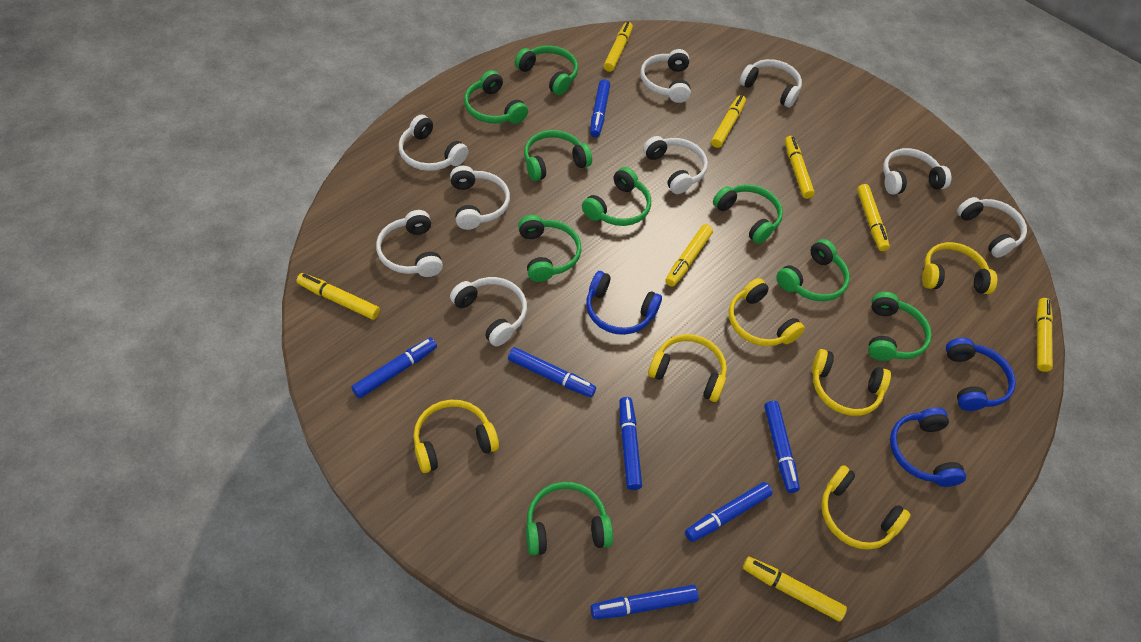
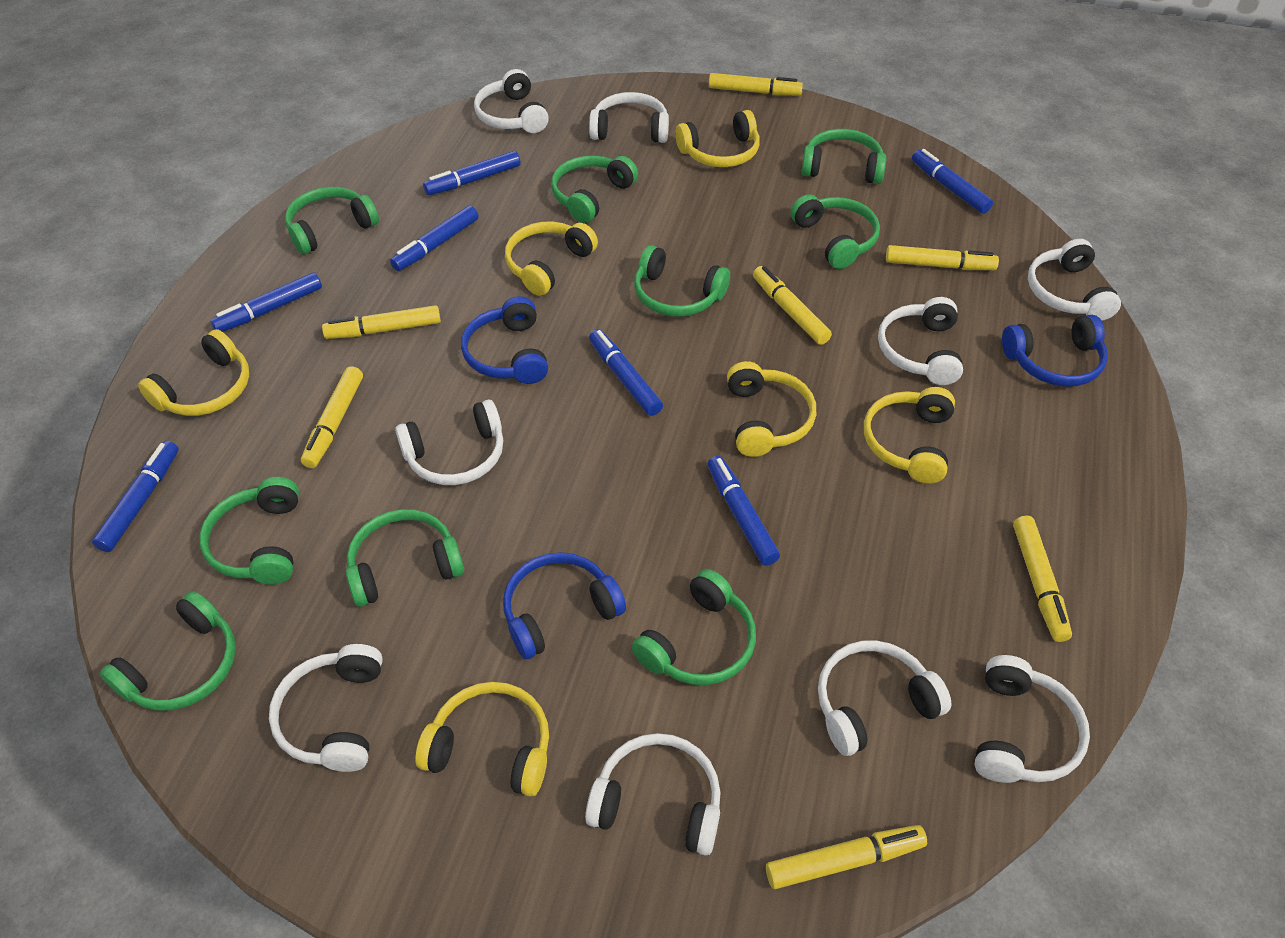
yellow marker: [296,273,380,320] [604,22,633,72] [665,224,713,287] [711,95,746,148] [743,557,847,622] [785,136,815,199] [857,184,890,251] [1036,298,1053,372] = 8 -> [301,366,363,468] [322,305,441,339] [709,73,803,95] [753,266,832,345] [766,825,927,889] [886,245,999,270] [1013,516,1072,642] = 7

